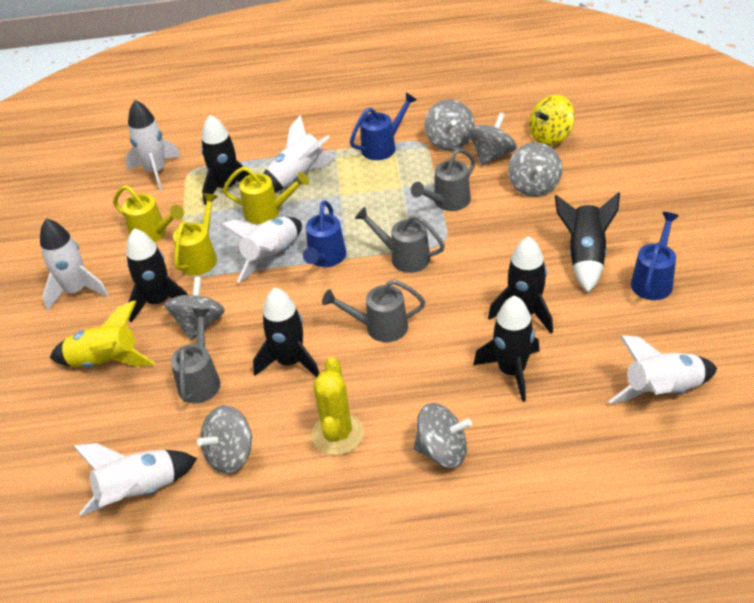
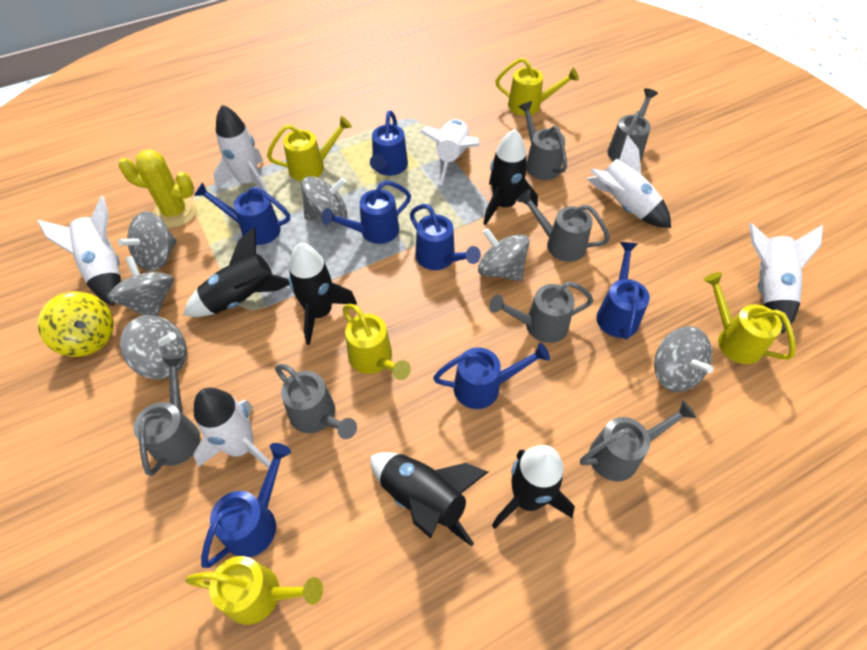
black rocket: [126,228,188,323] [201,115,250,205] [253,288,320,378] [473,295,540,402] [488,236,553,334] [555,192,620,293] = 6 -> [183,227,289,317] [288,243,357,345] [370,452,488,547] [483,129,538,225] [492,445,575,529] = 5
blue watering can: [303,200,346,267] [350,93,417,160] [631,212,679,300] = 3 -> [194,182,290,245] [201,443,291,568] [322,180,411,244] [370,110,408,176] [410,204,481,270] [433,343,550,409] [596,242,650,339] = 7
grey watering can: [171,309,220,403] [322,280,425,342] [355,207,445,273] [411,148,476,211] = 4 -> [134,356,200,476] [275,364,357,439] [489,281,593,343] [517,190,610,262] [518,101,567,180] [580,400,697,481] [607,88,658,161] = 7
yellow rocket: [50,300,155,367] = 1 -> none = 0
yellow watering can: [113,185,184,242] [173,193,218,275] [223,167,309,224] = 3 -> [186,556,323,625] [267,116,352,181] [342,304,411,380] [496,58,579,116] [703,272,796,364] = 5

